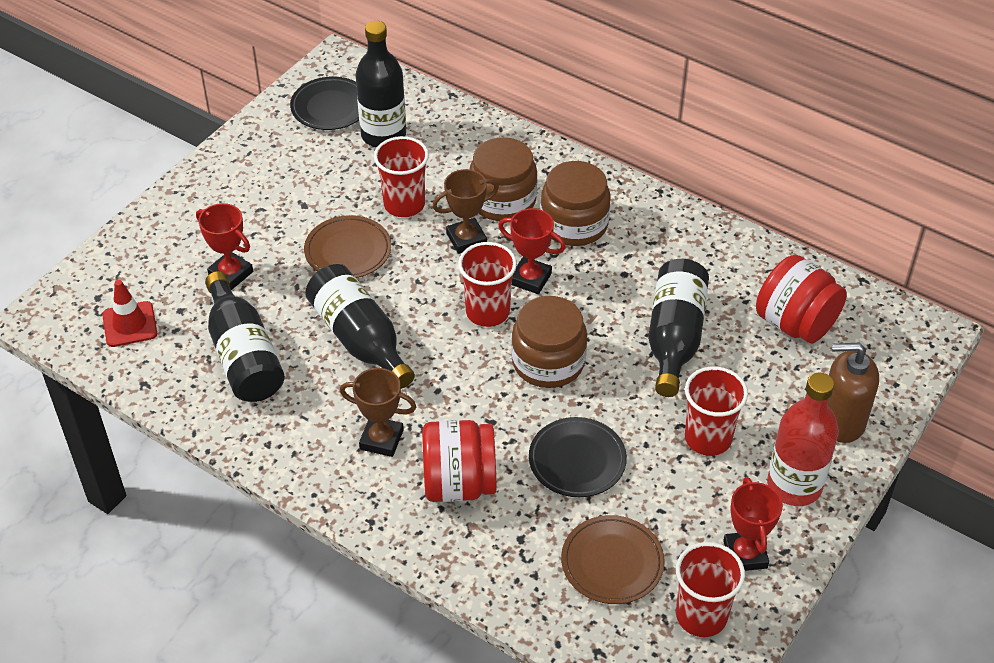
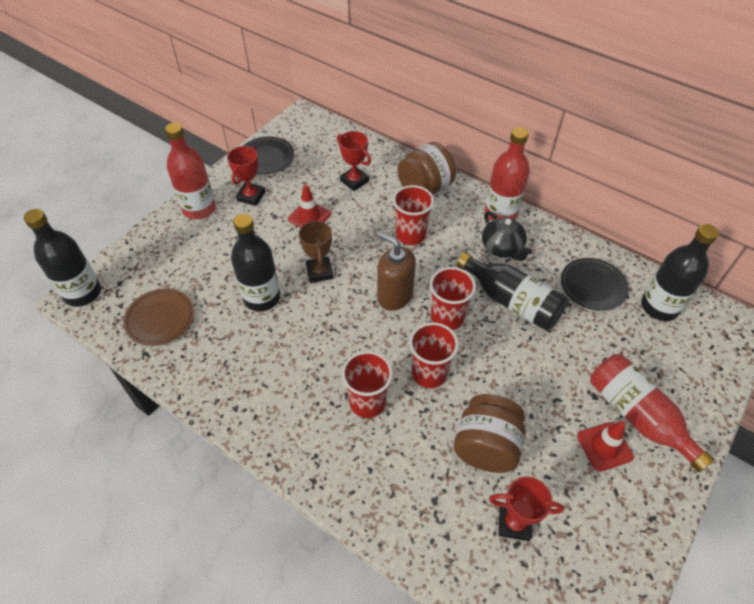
black teapot: none = 0 -> [482,211,532,261] = 1
brown jar: [469,137,537,221] [511,296,587,388] [541,161,610,246] = 3 -> [397,142,456,195] [454,394,526,473] = 2
brown plate: [304,215,391,278] [561,515,665,604] = 2 -> [123,288,194,346] = 1
brown trophy: [340,368,416,457] [432,169,499,254] = 2 -> [299,220,333,283] = 1
red bottle: [767,373,839,506] = 1 -> [165,123,216,220] [485,127,530,221] [590,354,714,472] = 3
red jar: [422,420,496,502] [756,255,847,343] = 2 -> none = 0
red traffic cone: [102,280,157,347] = 1 -> [288,184,331,228] [577,421,634,472] = 2

